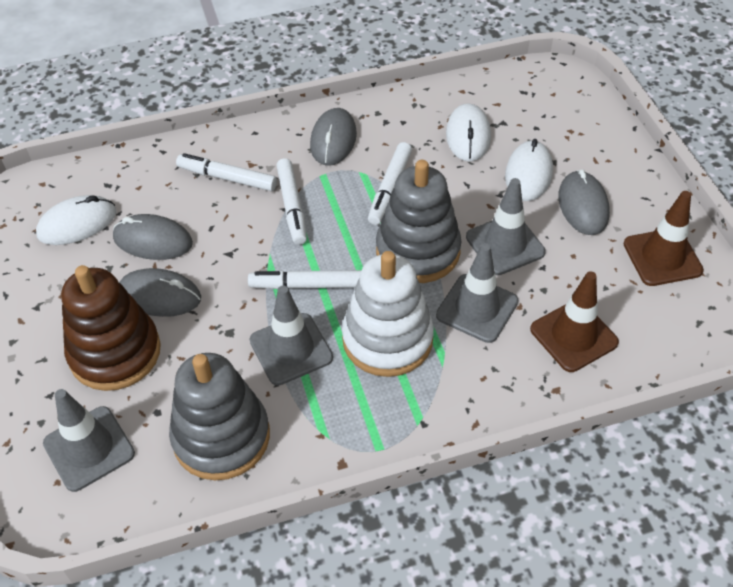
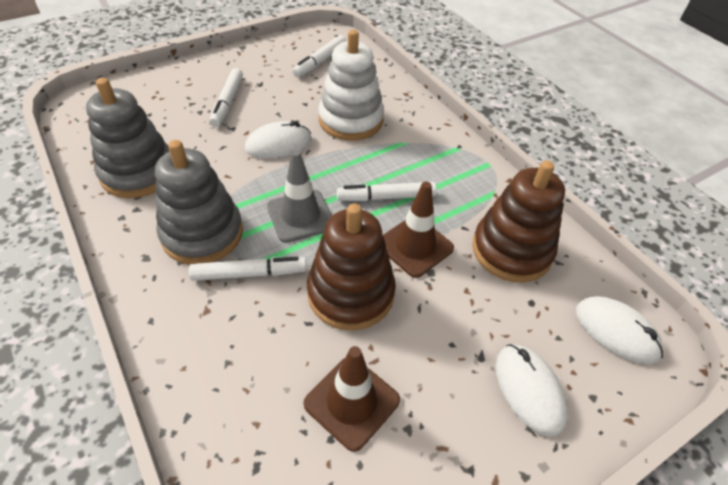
brown stacking toy: [61,265,161,391] = 1 -> [307,204,396,330] [472,161,565,282] = 2
grey mouse: [113,214,193,260] [119,268,201,317] [310,108,357,166] [558,169,610,235] = 4 -> none = 0
grey traffic cone: [43,389,135,492] [250,285,333,385] [436,243,518,343] [466,178,546,275] = 4 -> [267,150,332,243] = 1

